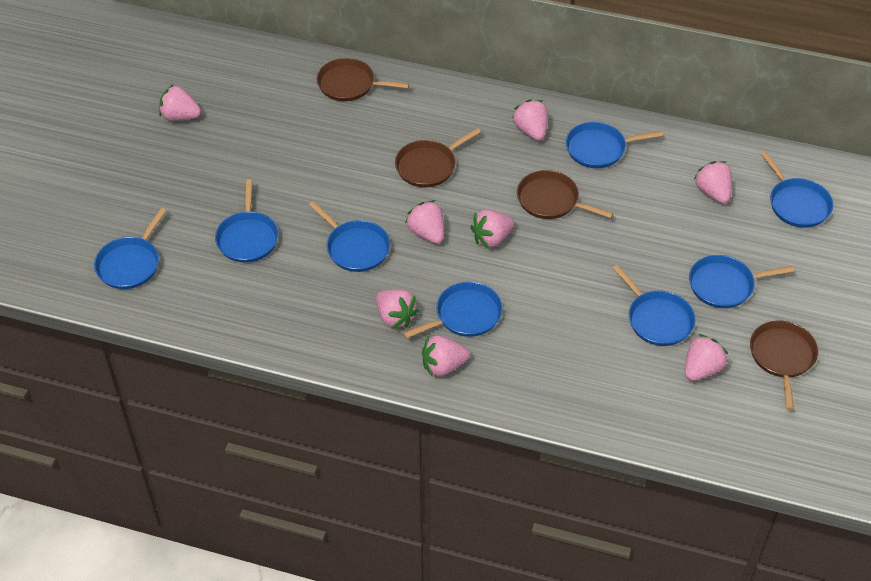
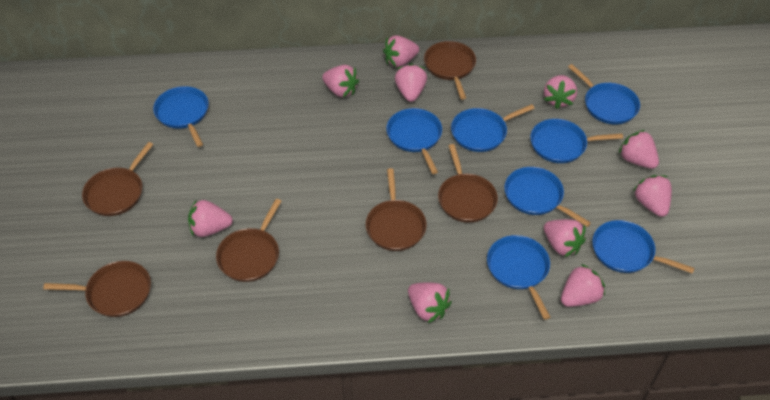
brown pan: [317,58,409,101] [395,128,481,187] [517,170,613,219] [750,321,818,410] = 4 -> [43,261,151,317] [82,142,153,216] [216,199,281,282] [366,168,427,251] [424,41,476,99] [438,144,498,223] = 6
pink strawberry: [159,85,201,121] [376,289,419,329] [405,200,444,244] [422,335,470,377] [470,210,514,248] [512,99,548,141] [685,334,728,381] [693,161,732,204] = 8 -> [188,199,233,237] [322,65,359,97] [383,35,419,67] [395,63,427,102] [408,282,452,323] [544,75,577,109] [544,219,586,257] [561,264,605,307] [619,130,659,169] [633,175,672,217] = 10

